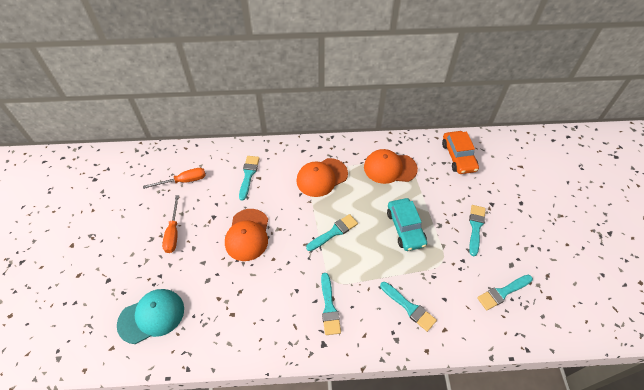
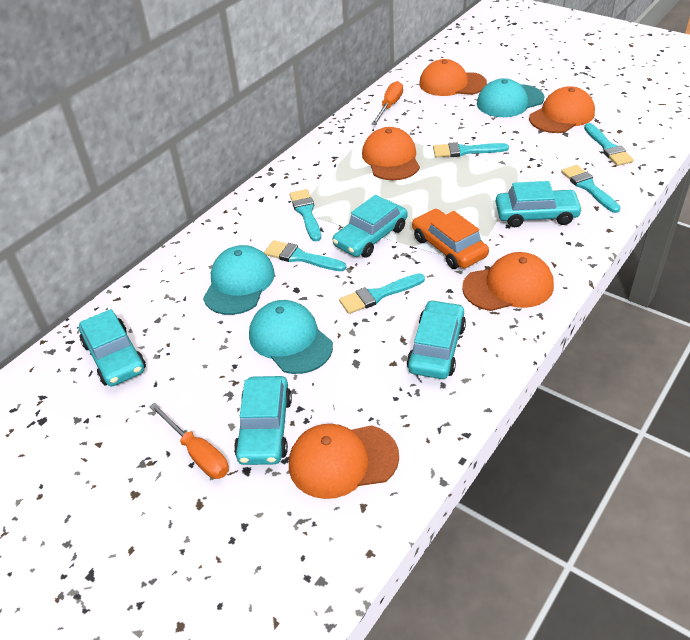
orange cap: [225,209,268,261] [296,158,348,197] [364,149,418,184] = 3 -> [289,424,399,499] [362,127,420,180] [419,59,487,96] [462,252,554,311] [529,86,595,133] = 5
turquoise cap: [117,289,184,344] = 1 -> [203,245,275,315] [249,300,333,374] [477,78,544,117] = 3
turquoise car: [387,198,427,251] = 1 -> [79,309,146,387] [234,376,292,465] [333,195,407,257] [407,300,466,379] [496,181,583,227] = 5

